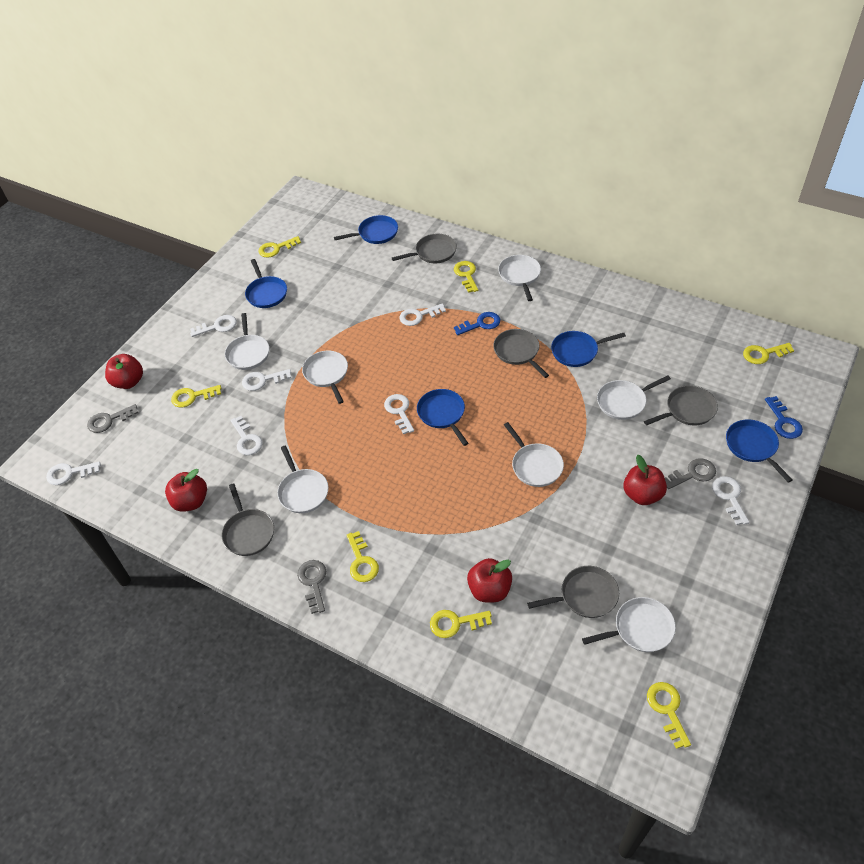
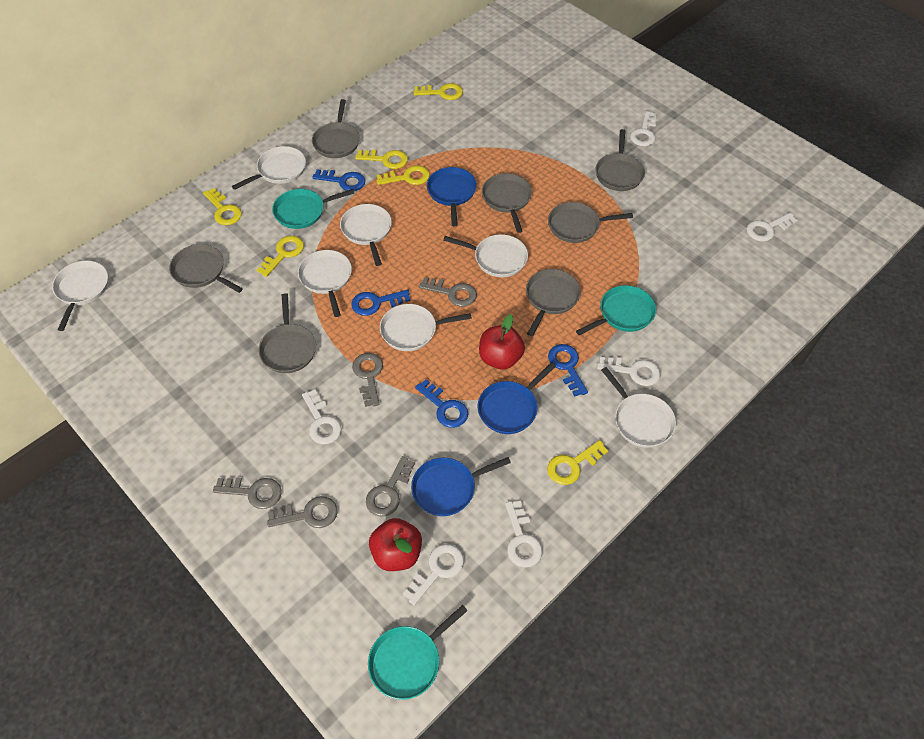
blue key: [454,312,500,335] [765,396,803,439] = 2 -> [312,169,365,191] [351,289,411,316] [415,379,468,428] [548,344,588,397] = 4
blue pan: [245,259,287,308] [334,215,398,244] [417,389,468,446] [551,331,626,367] [726,419,793,483] = 5 -> [411,457,511,516] [427,167,477,226] [478,362,556,434] = 3
grey key: [87,404,138,433] [297,560,326,614] [665,458,716,489] = 3 -> [213,477,282,509] [267,496,337,528] [352,353,383,407] [366,456,415,516] [419,277,477,307] = 5
grey pan: [222,483,274,556] [392,234,457,263] [493,329,549,378] [527,566,619,618] [644,385,718,425] = 5 -> [169,244,243,293] [259,293,316,373] [312,99,360,158] [482,173,532,233] [526,269,581,336] [548,202,633,243] [595,129,645,191] = 7
red apple: [105,354,143,389] [165,469,207,512] [467,558,512,603] [623,455,667,505] = 4 -> [369,518,422,571] [479,314,525,369] = 2
turquoise pan: none = 0 -> [272,189,354,229] [368,605,468,700] [576,285,656,335] = 3
white key: [46,461,101,485] [190,315,237,337] [230,416,263,455] [242,369,291,391] [384,394,414,434] [399,303,446,326] [712,476,749,525] = 7 -> [302,390,342,444] [403,544,464,605] [505,500,542,567] [597,357,661,386] [630,111,657,146] [746,213,798,242] = 6
yellow key: [171,385,222,407] [258,236,301,257] [347,531,379,582] [430,610,492,638] [454,261,478,293] [647,682,691,749] [743,343,794,364] = 7 -> [203,188,242,225] [257,236,304,277] [355,150,408,169] [377,165,430,185] [414,83,463,100] [547,440,608,485] = 6

